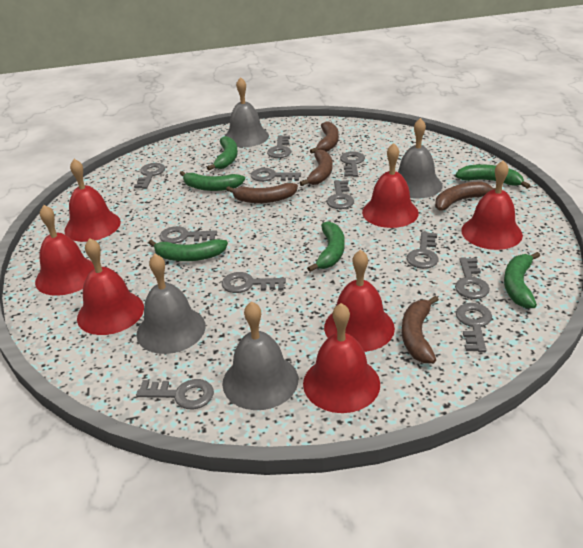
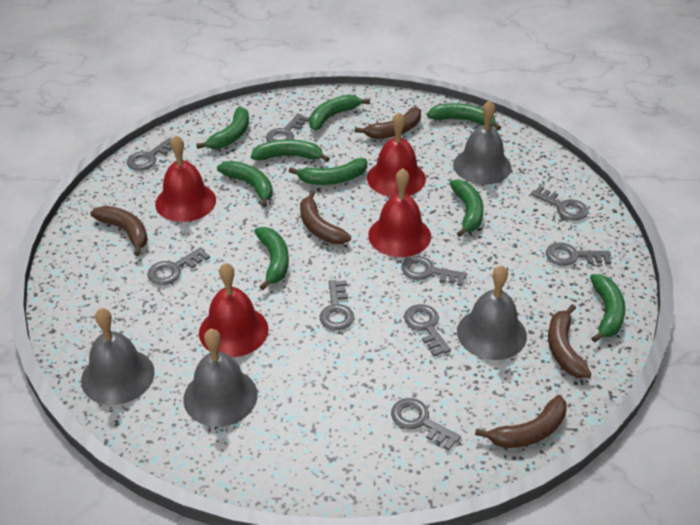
green banana: [149,239,228,261] [180,171,245,191] [207,136,238,171] [307,221,345,272] [455,165,530,189] [504,252,540,308] = 6 -> [196,107,249,149] [217,161,273,207] [251,139,330,162] [254,227,289,290] [289,158,367,185] [309,95,370,131] [427,103,501,130] [450,179,484,237] [590,274,626,342] = 9
grey key: [134,163,165,189] [136,379,214,409] [160,226,217,244] [222,272,286,293] [251,168,301,182] [267,135,291,158] [327,180,354,209] [340,151,365,177] [407,232,439,269] [455,257,490,299] [456,303,492,352] = 11 -> [127,138,172,171] [147,247,210,285] [266,114,309,142] [319,280,354,330] [391,398,461,451] [402,256,467,286] [404,304,451,356] [531,186,588,221] [546,243,611,266] = 9
red bell: [35,205,95,296] [64,159,121,242] [77,238,144,335] [303,303,380,413] [324,249,395,352] [362,143,419,228] [461,160,523,250] = 7 -> [155,135,216,222] [199,263,269,357] [367,112,426,197] [368,168,431,257] = 4

